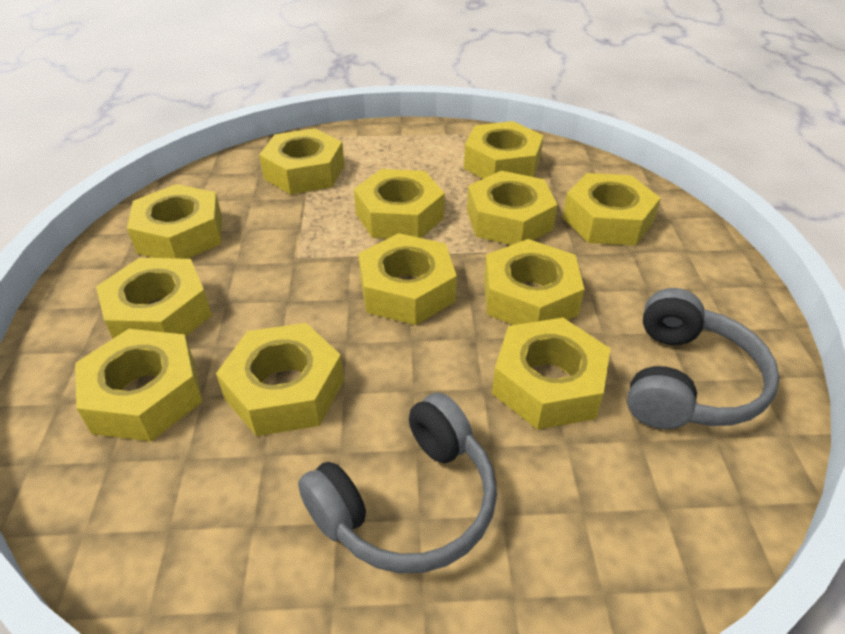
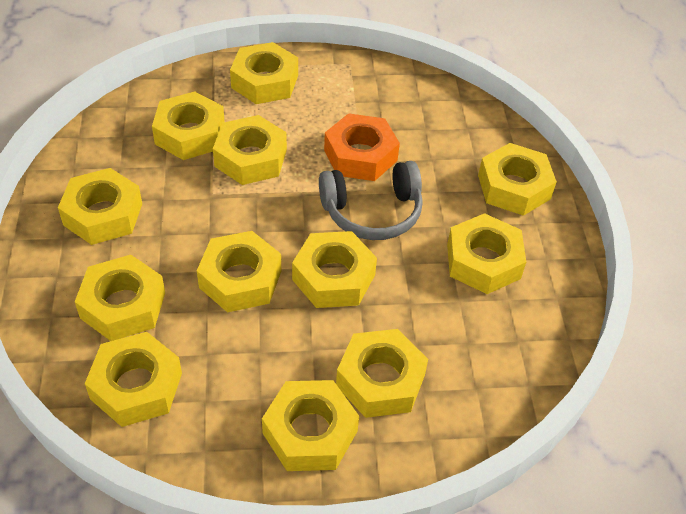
grey headphones: [298,393,497,573] [627,288,780,429] = 2 -> [319,161,423,240] = 1
orange nut: none = 0 -> [324,113,400,181] = 1

